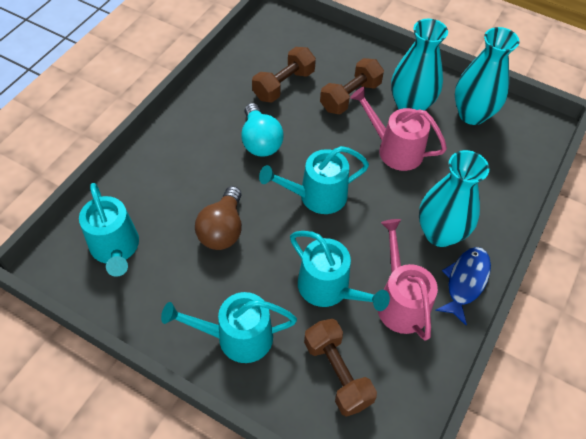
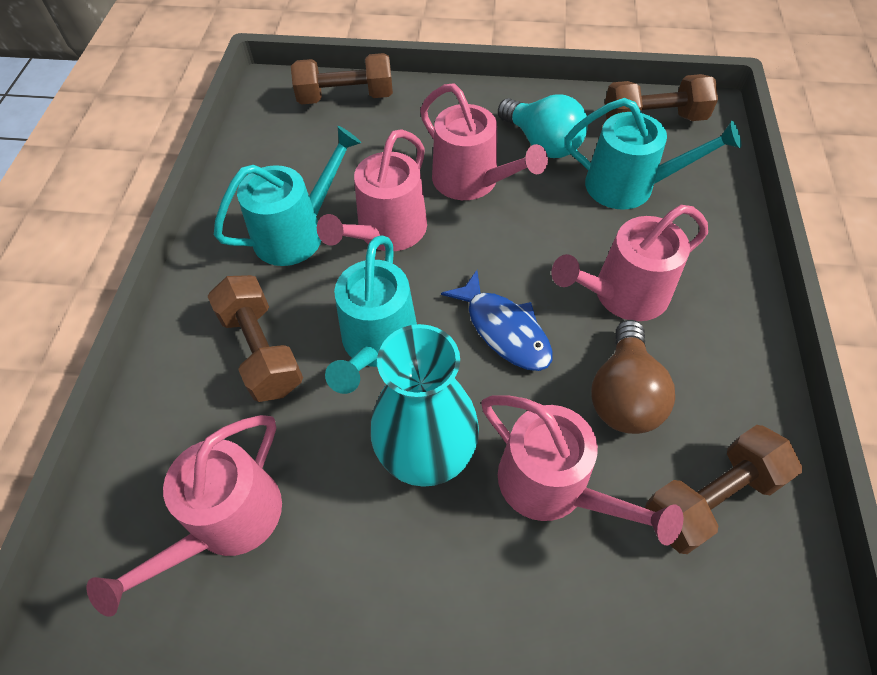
brown dumbbell: [252,47,316,102] [304,319,377,417] [320,58,384,114] = 3 -> [207,275,303,402] [291,53,393,105] [605,74,718,121] [645,425,802,554] = 4
pink watering can: [350,87,447,171] [378,219,438,341] = 2 -> [87,415,282,617] [317,129,427,251] [420,83,548,200] [481,395,683,545] [552,205,708,321] = 5
turquoise vase: [391,19,448,111] [419,150,489,247] [455,27,520,125] = 3 -> [371,324,479,487] = 1
turquoise watering can: [79,183,139,277] [161,292,297,363] [259,146,369,214] [290,231,390,311] = 4 -> [214,126,361,266] [325,235,417,394] [565,98,741,210] = 3

